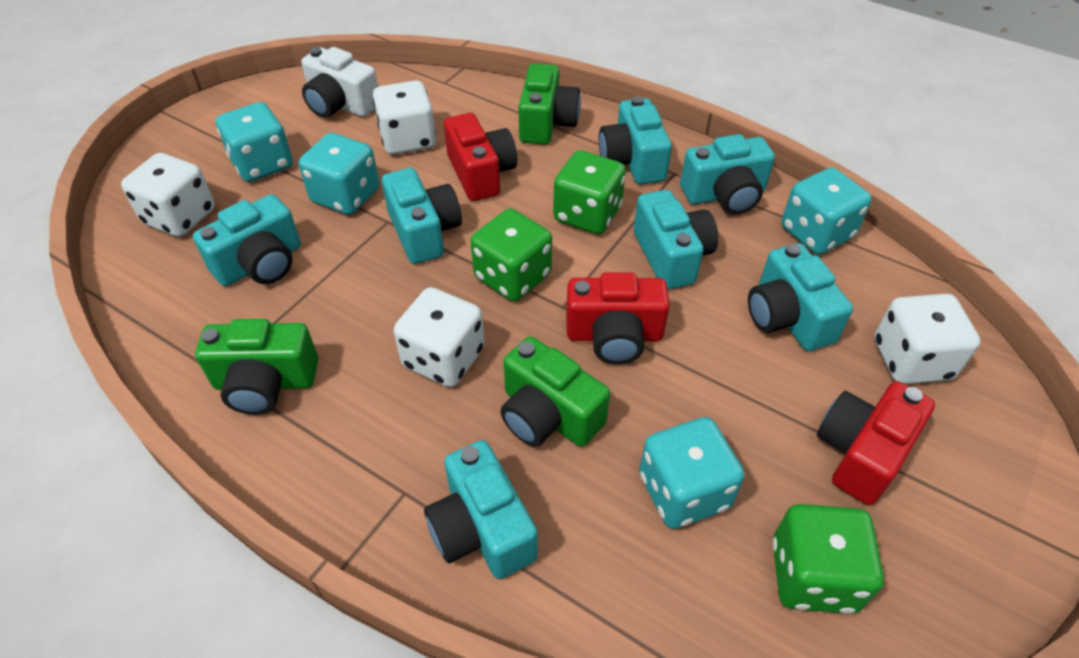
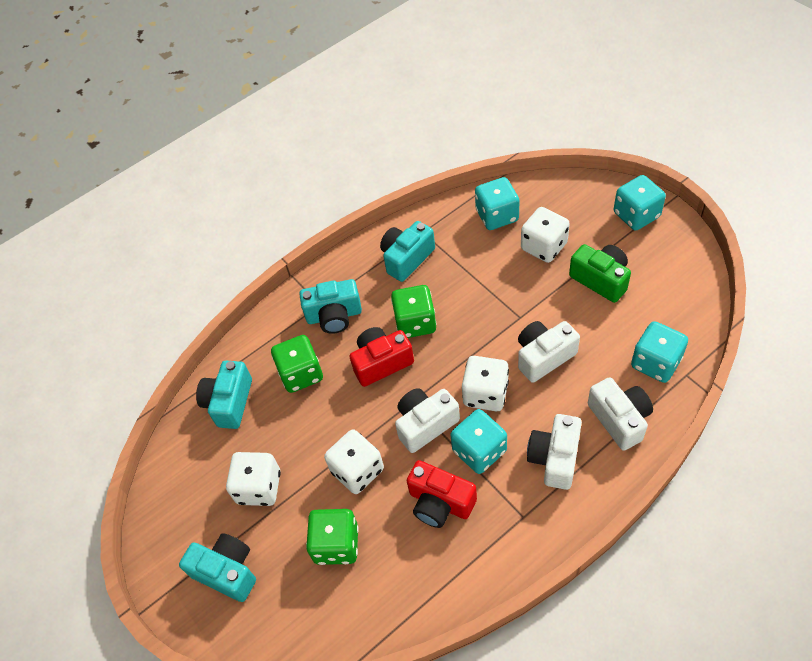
green camera: [195,319,318,415] [500,336,610,447] [519,63,581,145] = 3 -> [569,244,631,303] = 1
red camera: [444,113,517,201] [566,273,670,364] [817,381,935,505] = 3 -> [350,327,414,387] [407,460,477,528] = 2
turquoise camera: [193,194,301,286] [382,168,462,264] [424,440,538,579] [599,96,672,184] [634,190,718,290] [680,134,775,215] [748,243,853,351] = 7 -> [179,533,256,602] [196,361,252,429] [299,279,362,334] [380,221,435,282] = 4
white camera: [301,47,378,118] = 1 -> [395,388,460,453] [518,321,580,383] [527,414,582,490] [588,377,653,451] = 4

